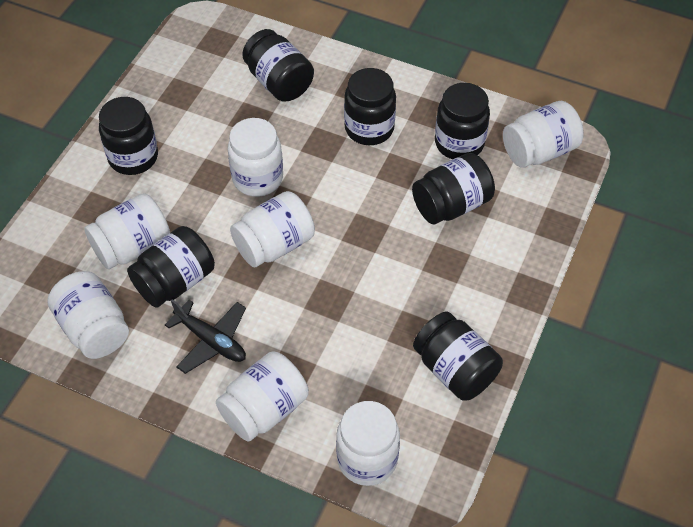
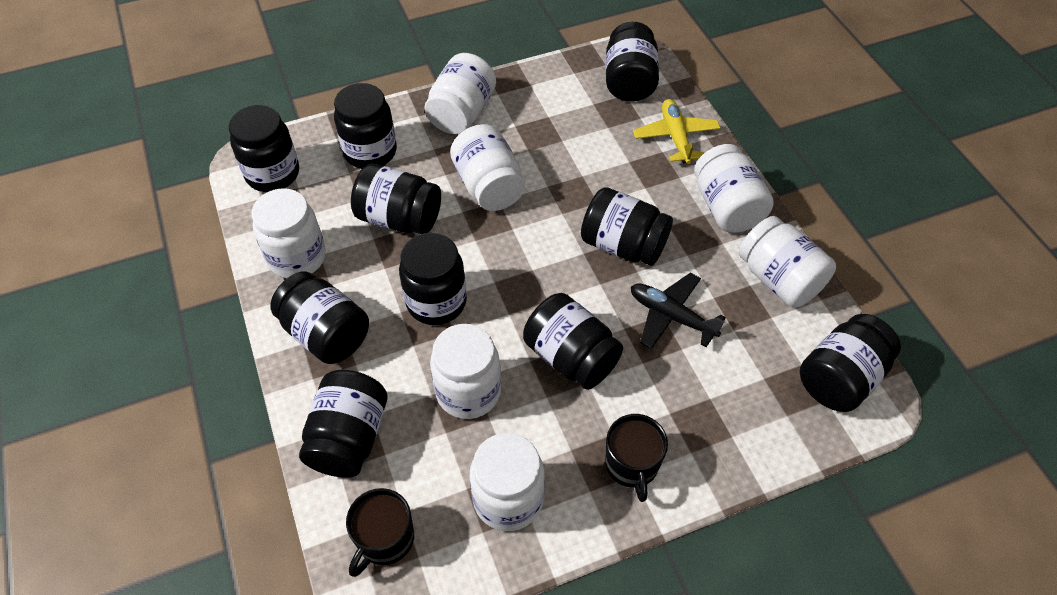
black jar: [99,97,158,175] [127,226,215,308] [242,29,314,102] [344,68,396,145] [412,153,495,224] [413,312,503,401] [435,83,490,159] = 7 -> [228,105,299,192] [270,272,369,364] [299,370,387,478] [334,83,397,169] [351,164,441,234] [399,233,467,325] [523,293,623,390] [581,187,673,266] [606,22,659,102] [800,314,901,412] = 10
black mug: none = 0 -> [346,488,414,577] [605,414,668,502] = 2
yellow plane: none = 0 -> [633,99,720,164] = 1

